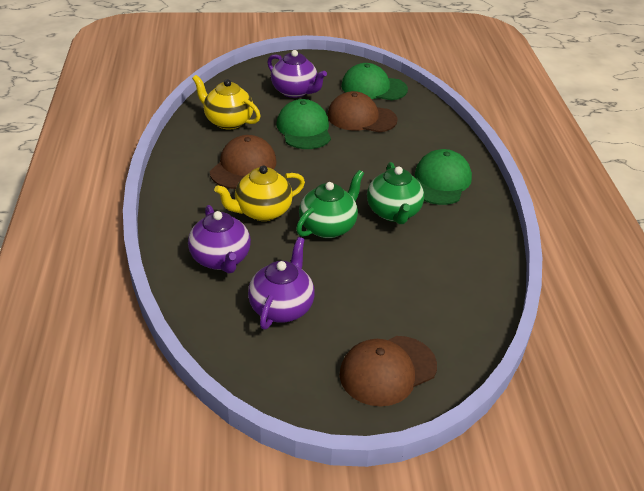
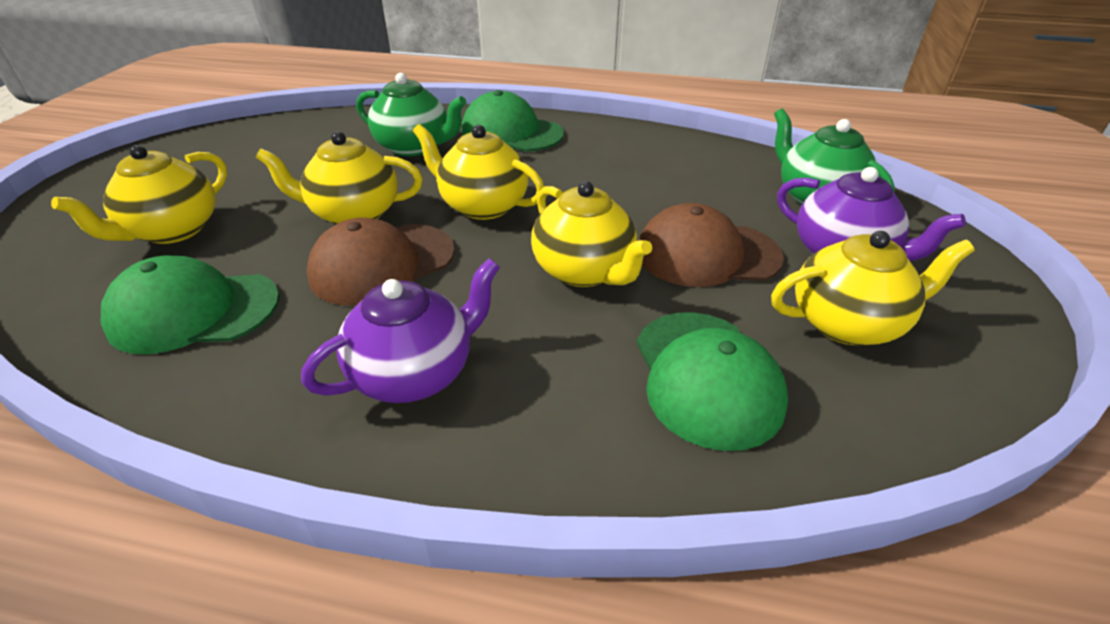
brown cap: [210,135,277,189] [327,91,398,133] [339,336,437,406] = 3 -> [307,218,455,306] [639,203,784,287] = 2
purple teapot: [188,205,251,274] [248,237,315,330] [267,50,327,98] = 3 -> [301,258,500,403] [777,167,966,261] = 2
yellow teapot: [192,75,261,130] [214,165,305,221] = 2 -> [51,145,227,244] [255,131,423,224] [413,124,544,220] [531,181,652,287] [771,231,975,345] = 5

